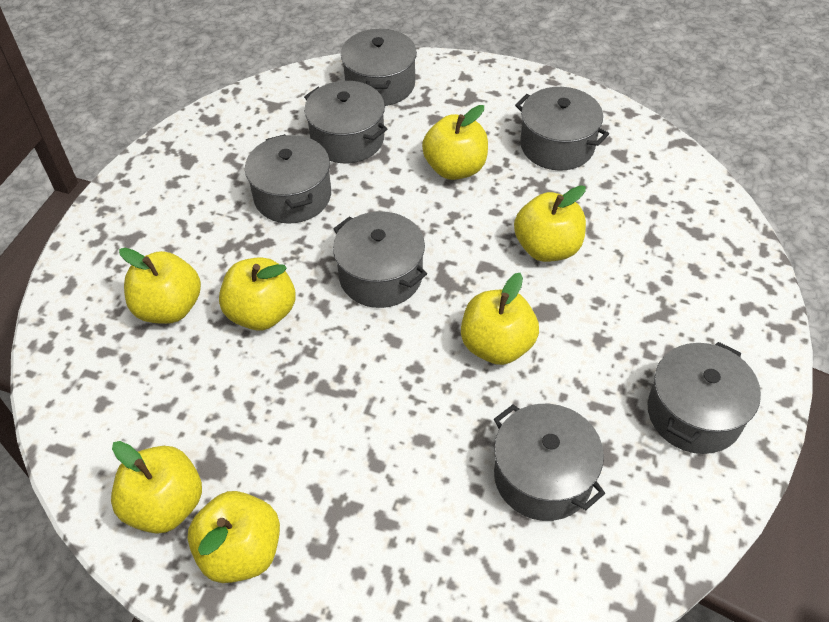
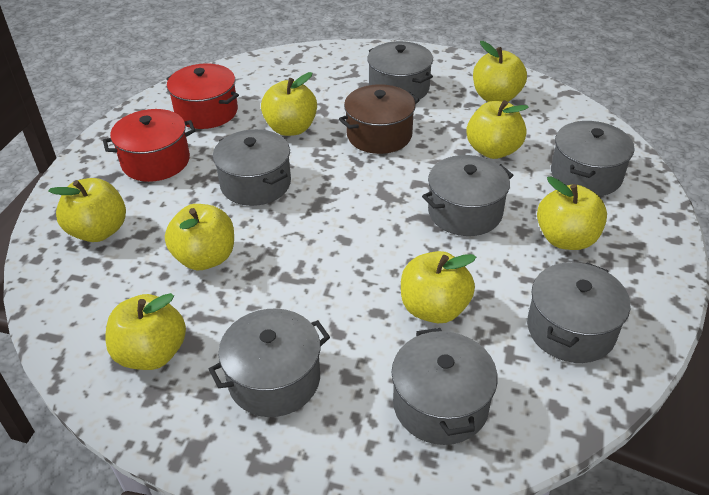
brown pot: none = 0 -> [339,84,420,154] = 1
red pot: none = 0 -> [103,109,195,182] [166,63,239,129] = 2
yellow apple: [111,441,202,534] [119,248,201,324] [188,491,280,583] [219,257,295,331] [422,105,488,180] [461,273,539,365] [514,185,586,262] = 7 -> [48,178,126,242] [105,293,186,370] [165,204,234,270] [261,72,317,136] [401,251,476,323] [466,100,529,159] [473,41,527,102] [537,177,607,250] = 8

